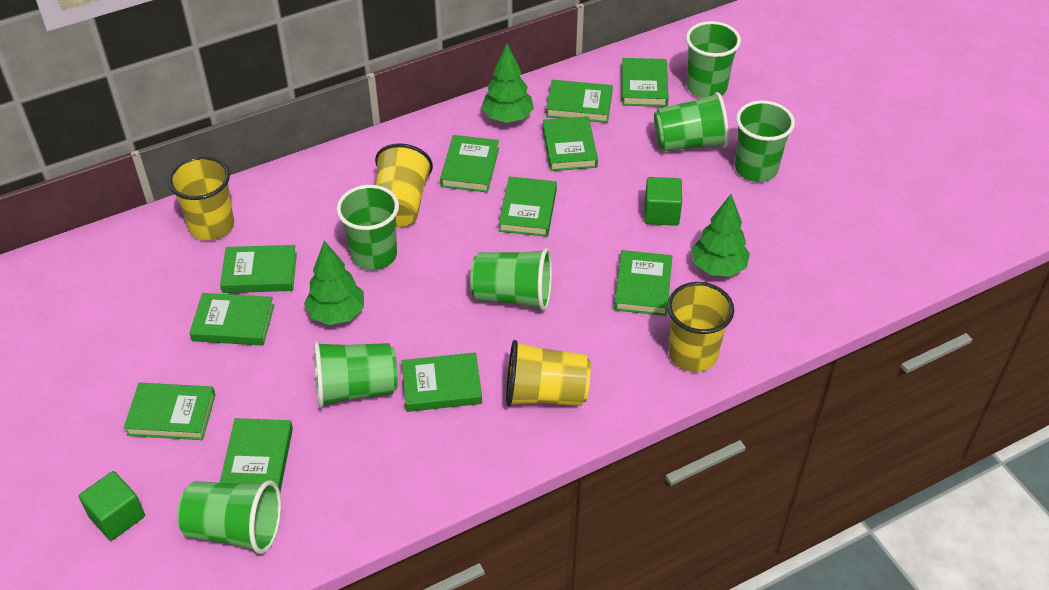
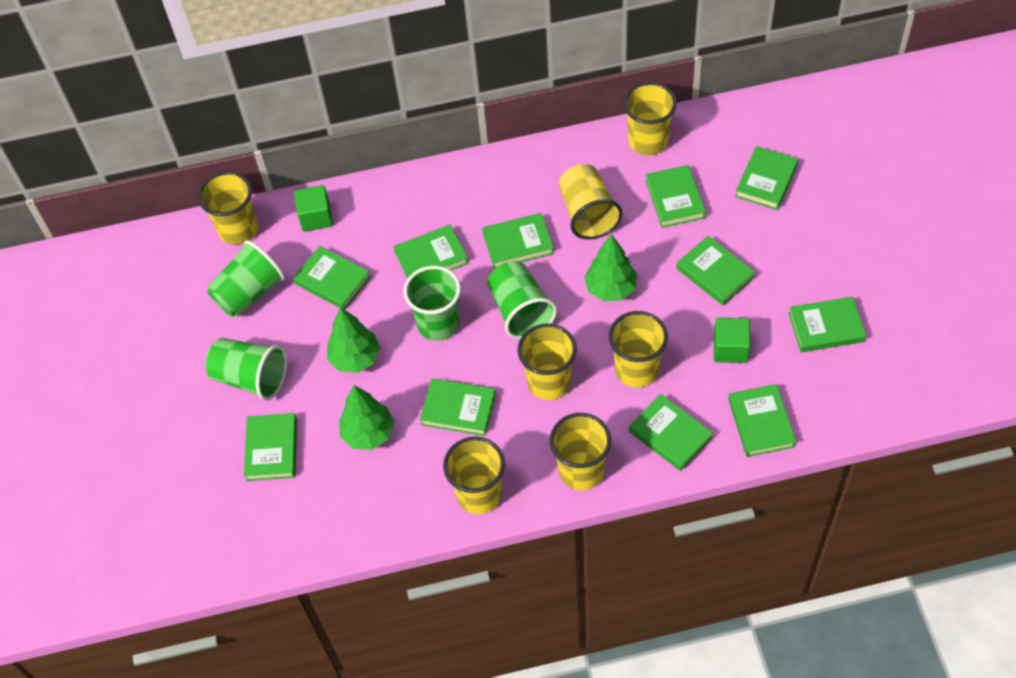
green cup: [177,480,281,554] [314,341,398,408] [336,185,399,270] [470,248,552,311] [654,92,729,152] [686,21,741,98] [735,100,795,182] = 7 -> [205,338,287,401] [207,240,285,317] [403,266,461,341] [487,261,557,339] = 4
yellow cup: [168,156,234,240] [375,143,433,227] [506,340,591,406] [667,282,734,372] = 4 -> [198,172,258,245] [443,437,505,514] [518,324,577,400] [550,413,611,490] [559,164,622,240] [609,311,668,388] [623,82,677,156] = 7

